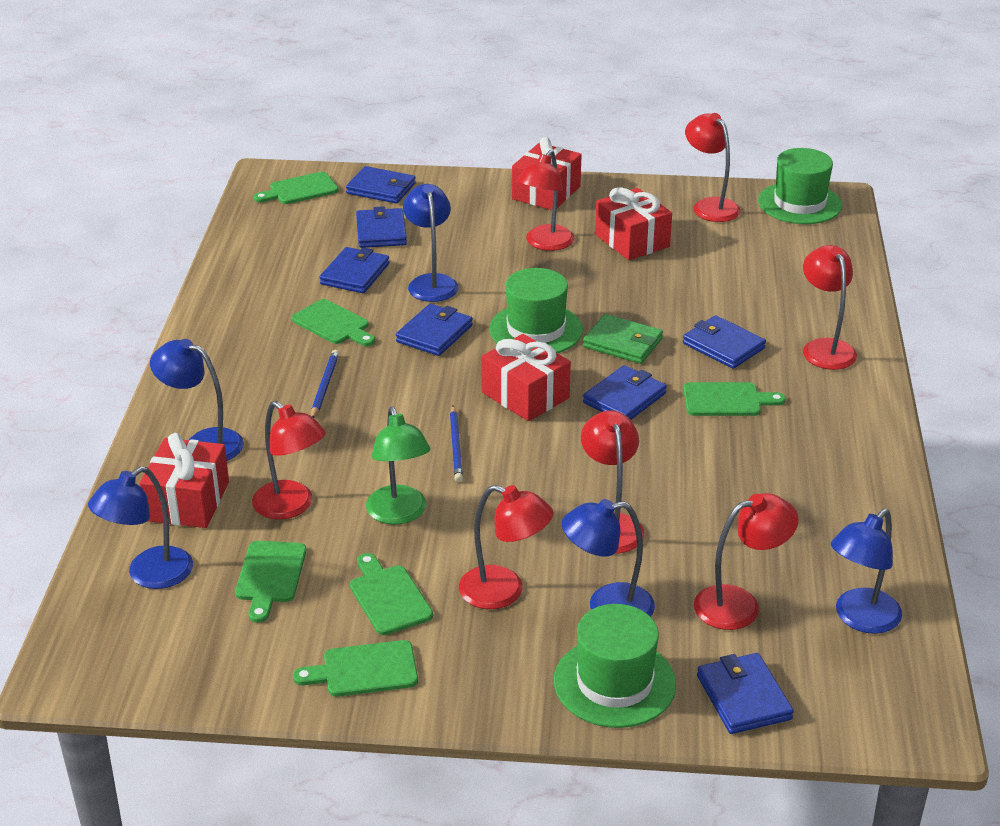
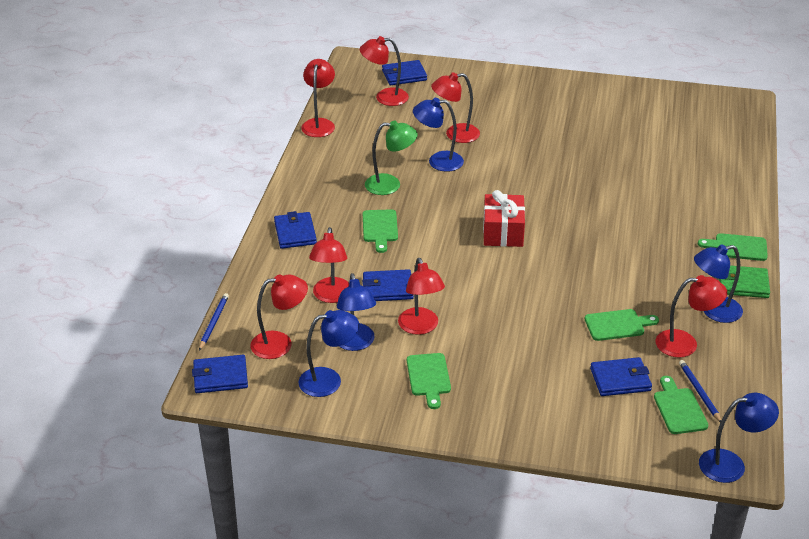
blue wallet: [320,247,389,293] [346,166,416,203] [356,206,407,248] [396,304,473,356] [583,365,667,420] [683,315,766,369] [697,653,794,734] = 7 -> [192,355,248,393] [274,211,317,249] [362,269,414,301] [382,60,427,85] [590,357,652,396] = 5
green cutting board: [235,541,306,623] [254,172,339,204] [292,299,375,346] [293,640,418,697] [350,553,433,635] [684,382,786,416] = 6 -> [363,209,398,253] [407,353,451,409] [585,309,659,341] [654,376,708,434] [698,233,768,261] = 5
green hat: [489,268,583,353] [554,604,676,728] [758,148,842,224] = 3 -> none = 0
red gift: [140,433,229,528] [481,334,571,421] [512,137,582,210] [595,187,672,260] = 4 -> [483,190,525,247] = 1

